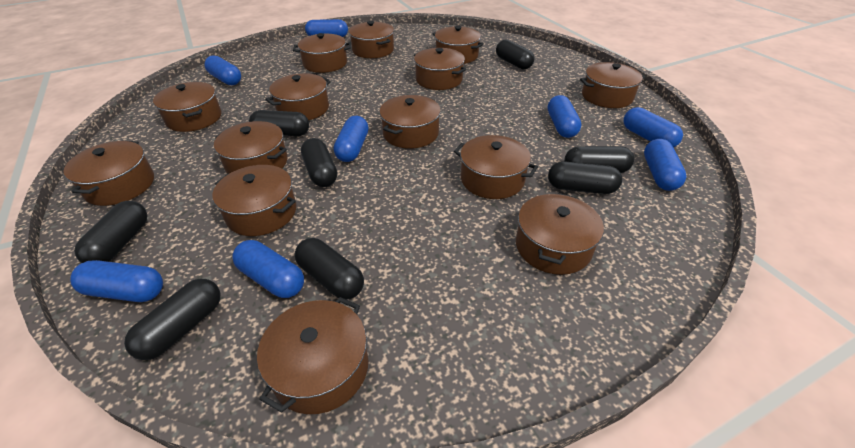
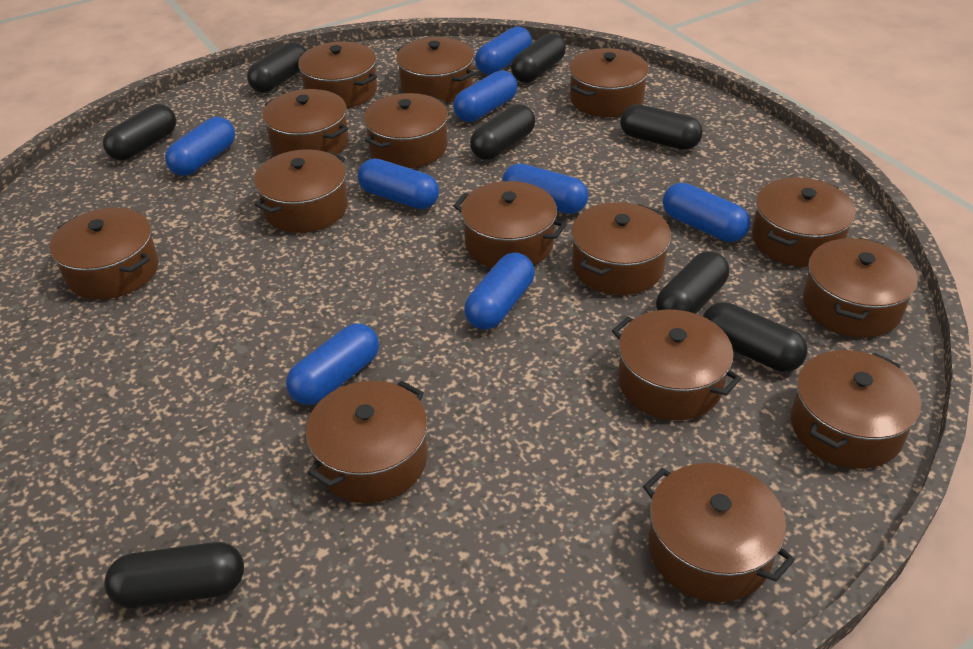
brown pot: [64,141,154,206] [153,82,221,132] [212,165,296,236] [214,121,287,174] [257,297,368,414] [265,73,331,120] [293,33,351,73] [349,21,394,58] [379,95,441,149] [414,48,467,90] [433,26,484,64] [454,135,538,199] [516,193,604,275] [580,62,645,108] = 14 -> [49,208,158,300] [254,149,348,233] [263,89,349,155] [298,42,377,108] [306,381,428,503] [364,93,448,168] [396,37,475,103] [453,181,567,268] [569,48,649,117] [571,202,671,295] [612,309,741,420] [643,463,795,602] [752,178,856,267] [791,350,921,469] [803,238,918,338] = 15

